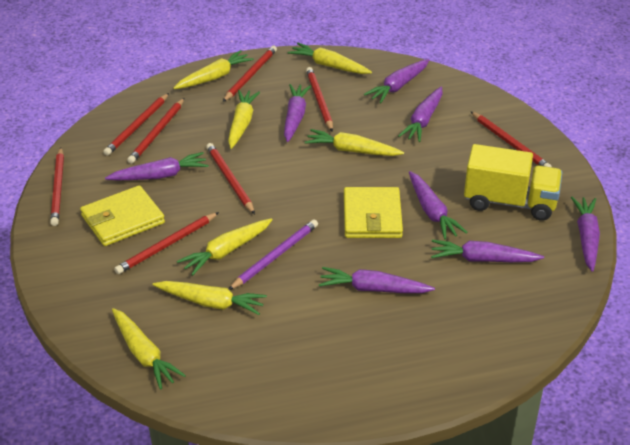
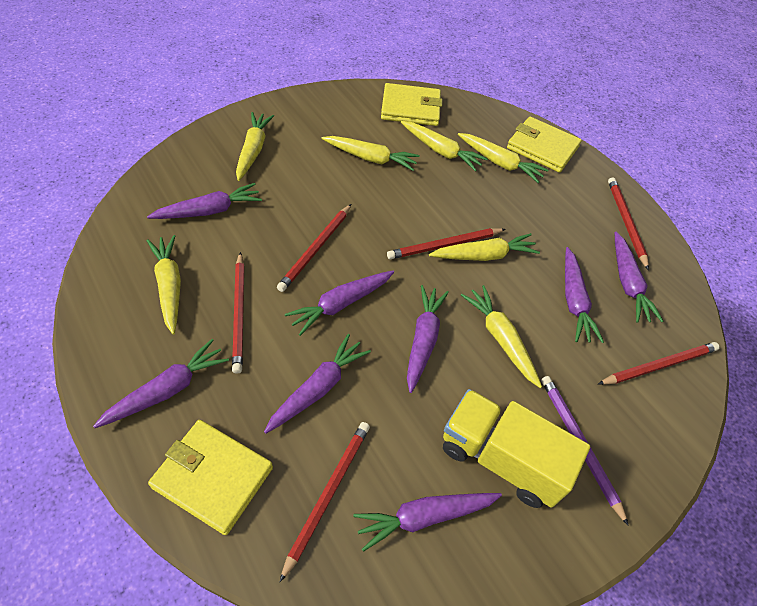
red pencil: [50,147,64,226] [103,93,169,156] [114,212,219,274] [127,98,184,164] [206,143,255,214] [223,46,277,102] [306,67,333,132] [470,111,552,167] = 8 -> [232,252,244,374] [277,204,351,292] [280,422,370,582] [387,228,505,260] [598,342,720,385] [608,177,649,270] = 6
yellow wallet: [80,185,165,246] [344,187,403,238] = 2 -> [148,420,273,535] [381,83,443,126] [507,117,582,173] = 3

